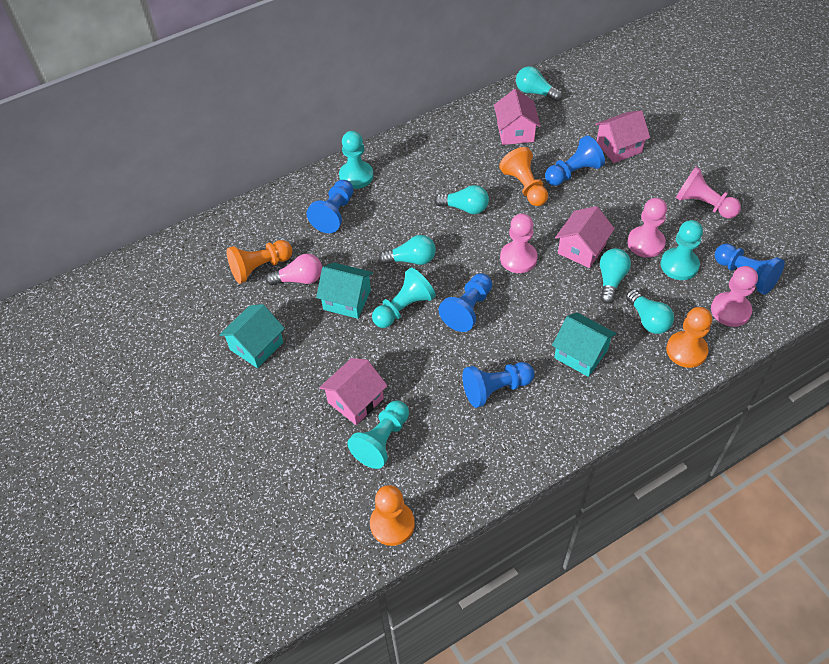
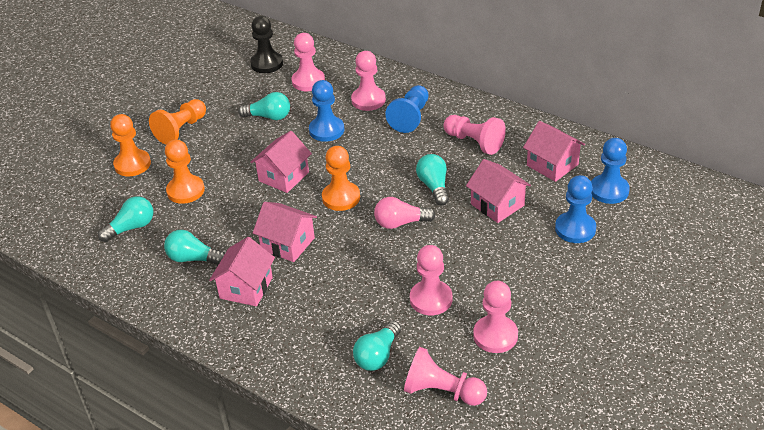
black pawn: none = 0 -> [250,16,283,73] = 1
blue pawn: [307,180,354,233] [438,273,492,332] [462,362,534,408] [545,135,605,186] [715,244,785,295] = 5 -> [309,80,344,142] [385,85,429,133] [555,175,596,243] [591,138,630,204] = 4
pink house: [319,358,388,425] [494,89,541,145] [555,206,615,268] [595,110,650,163] = 4 -> [209,237,275,306] [250,131,312,193] [253,202,317,262] [466,159,531,223] [523,121,585,182] = 5
pink pawn: [500,214,538,273] [627,198,667,258] [676,167,741,218] [711,266,758,327] = 4 -> [291,33,325,91] [351,51,386,111] [404,347,487,406] [410,245,452,315] [444,115,506,155] [473,281,518,353] = 6
turquoise house: [219,304,285,368] [316,262,373,319] [552,313,616,377] = 3 -> none = 0
turquoise pawn: [339,131,373,189] [347,400,409,469] [372,268,436,328] [661,220,703,280] = 4 -> none = 0

